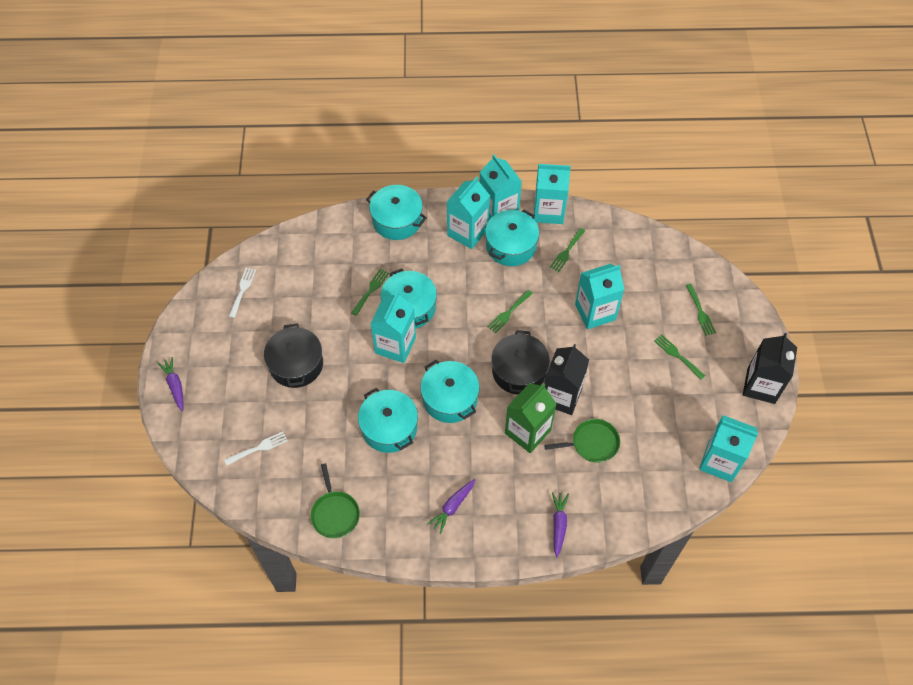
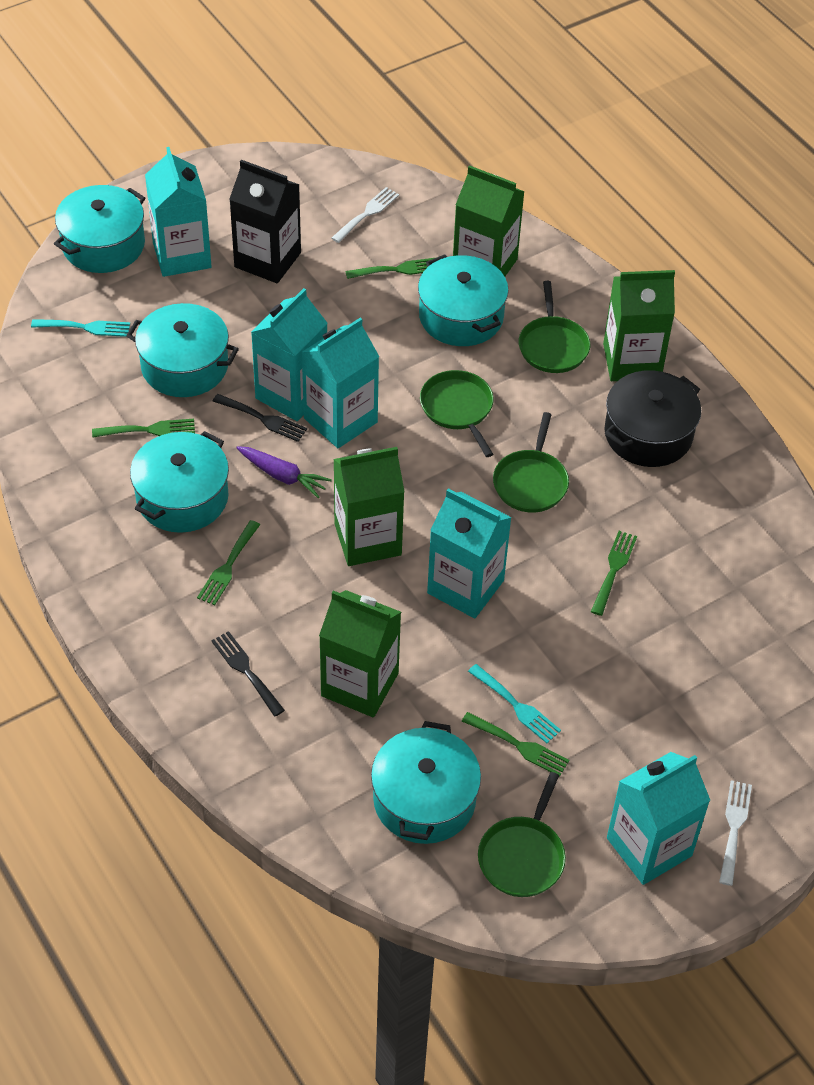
black carton: [544,344,589,415] [743,333,797,404] = 2 -> [229,160,301,283] = 1
black fork: none = 0 -> [211,631,285,717] [212,394,307,442] = 2
black pot: [264,323,323,388] [492,330,550,395] = 2 -> [604,370,701,467] = 1
green carton: [505,383,557,453] = 1 -> [319,590,401,717] [333,447,405,566] [453,165,525,276] [603,270,675,381] = 4
green pan: [311,463,360,538] [544,419,620,463] = 2 -> [420,370,494,457] [478,772,566,897] [493,412,569,513] [519,281,590,373] = 4
purple carrot: [158,357,184,411] [427,479,475,534] [552,492,569,558] = 3 -> [237,446,332,498] = 1
turquoise carton: [370,291,416,363] [447,177,490,249] [480,154,522,220] [534,164,571,224] [575,264,625,329] [699,415,758,482] = 6 -> [145,147,212,277] [251,288,327,421] [301,318,379,448] [427,488,512,618] [607,752,710,885] = 5
turquoise fork: none = 0 -> [31,319,130,337] [468,664,561,743] = 2

